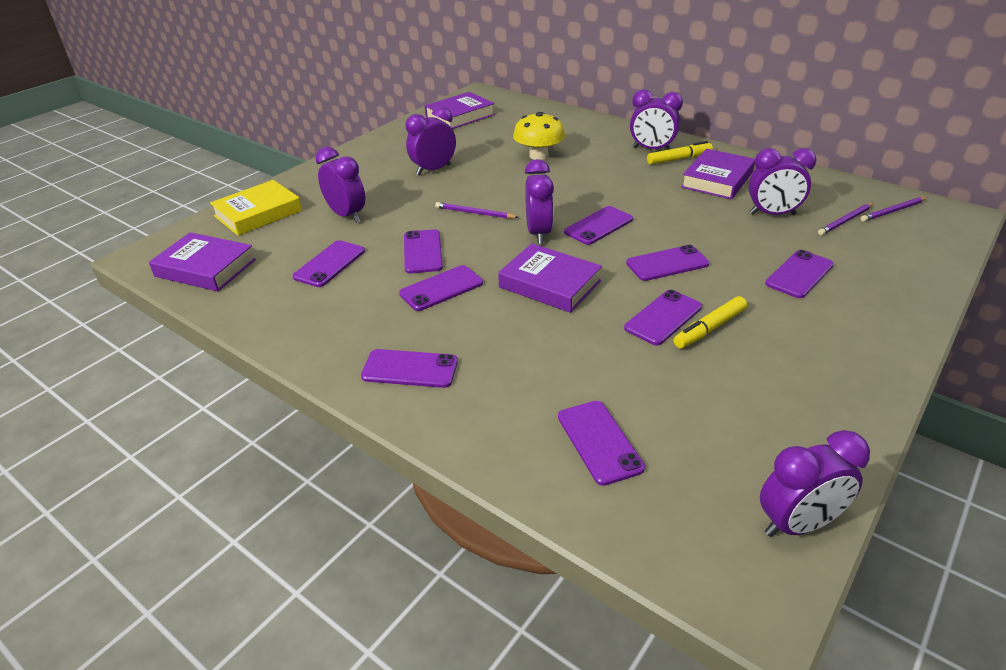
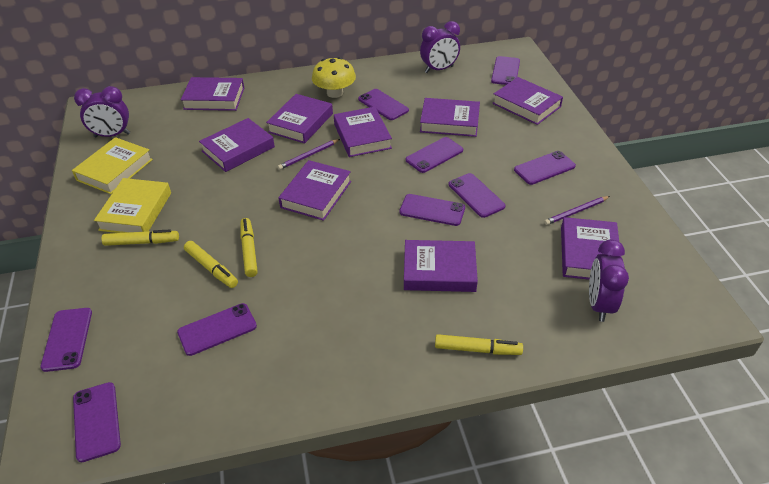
purple book: [149,232,256,291] [425,92,495,129] [498,243,602,313] [681,149,755,200] = 4 -> [181,77,244,111] [199,118,275,172] [266,94,333,144] [279,160,351,221] [334,107,392,157] [404,240,478,292] [420,98,480,137] [492,77,563,125] [561,217,621,280] = 9
purple clock: [316,147,365,223] [406,106,456,176] [525,159,554,244] [630,90,683,150] [748,148,816,215] [760,430,870,537] = 6 -> [74,86,130,137] [420,21,460,73] [589,239,629,322] = 3
purple pencil: [435,202,519,219] [818,203,874,235] [860,197,928,222] = 3 -> [277,139,340,170] [544,196,610,225] = 2
yellow book: [210,180,302,236] = 1 -> [72,137,153,194] [94,178,171,233] = 2
yellow marker: [647,141,713,165] [673,296,747,348] = 2 -> [102,229,179,246] [184,241,238,288] [240,218,258,277] [435,334,523,355] = 4

